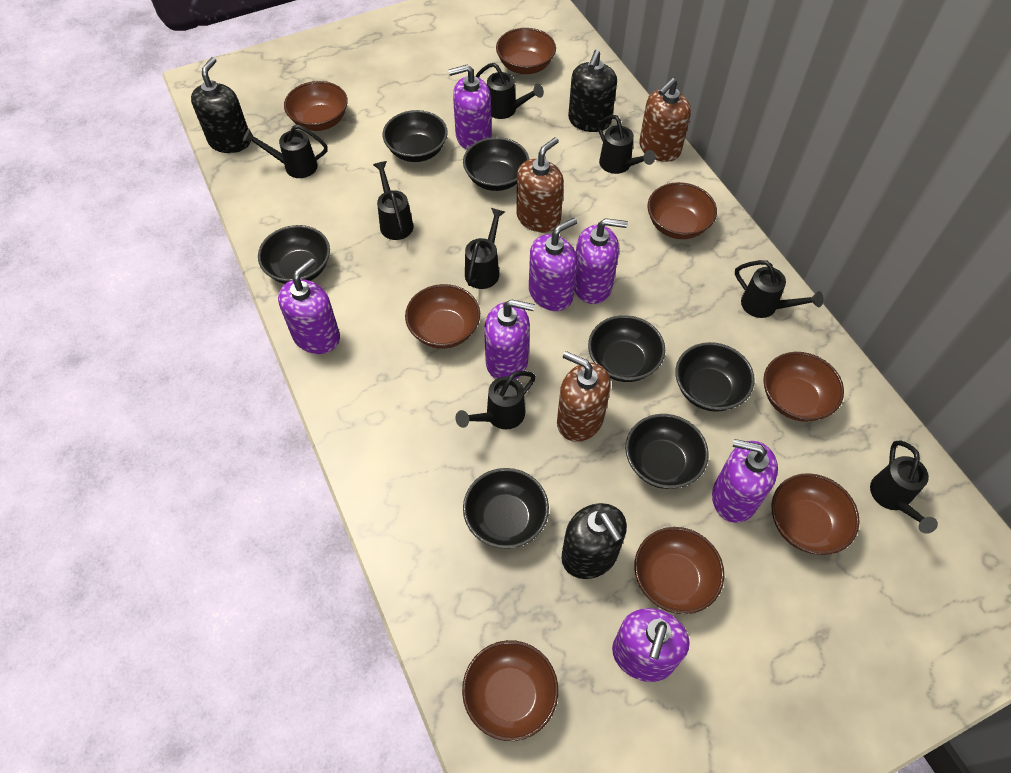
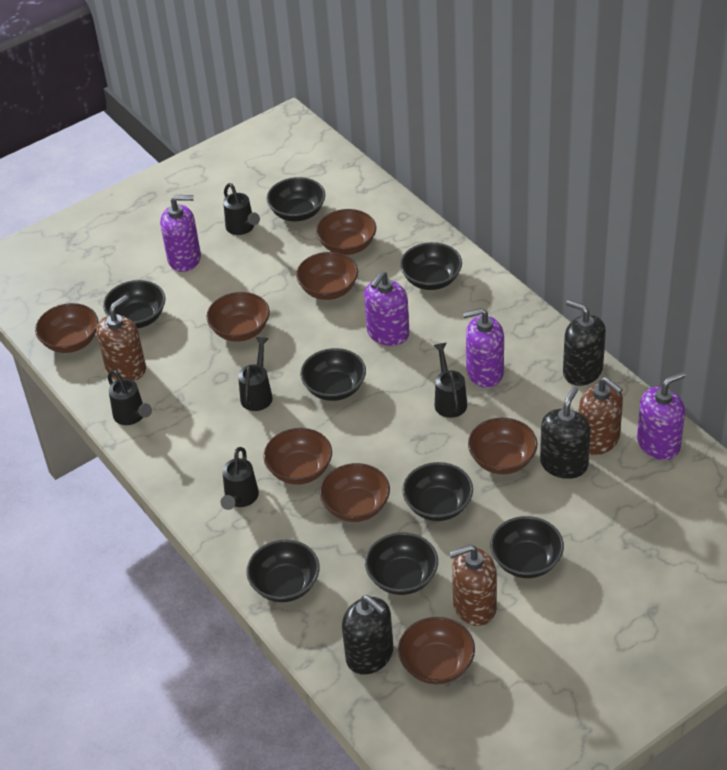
black bowl: [258,225,330,284] [383,110,448,162] [463,137,529,191] [463,468,549,549] [588,315,665,382] [625,414,709,489] [675,342,755,412] = 7 -> [103,280,166,329] [246,540,320,602] [267,177,325,221] [300,348,366,401] [365,532,438,595] [400,242,462,290] [402,462,473,521] [490,516,564,578] = 8
black watering can: [243,124,328,178] [373,161,414,240] [456,371,536,429] [465,208,505,289] [475,63,544,119] [598,115,655,174] [735,260,824,318] [870,441,938,534] = 8 -> [108,370,152,425] [221,447,259,510] [223,183,260,235] [238,337,273,411] [433,343,467,418] = 5
purple soap dispenser: [278,258,340,354] [448,65,492,150] [484,299,535,379] [529,218,578,311] [574,218,628,304] [612,608,689,682] [712,439,778,523] = 7 -> [160,195,201,272] [364,271,410,346] [463,308,504,388] [637,372,685,460] = 4

